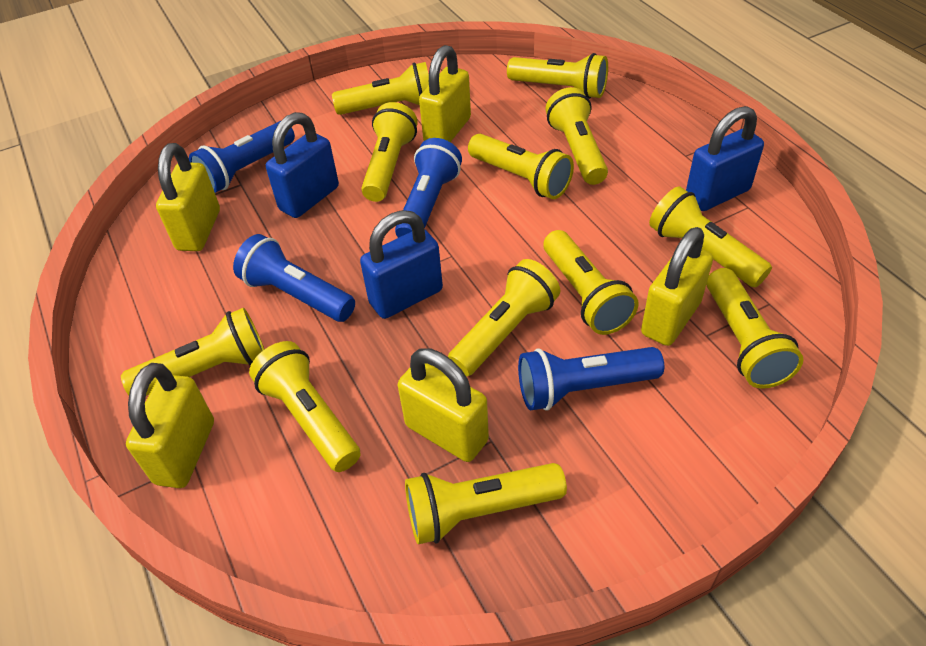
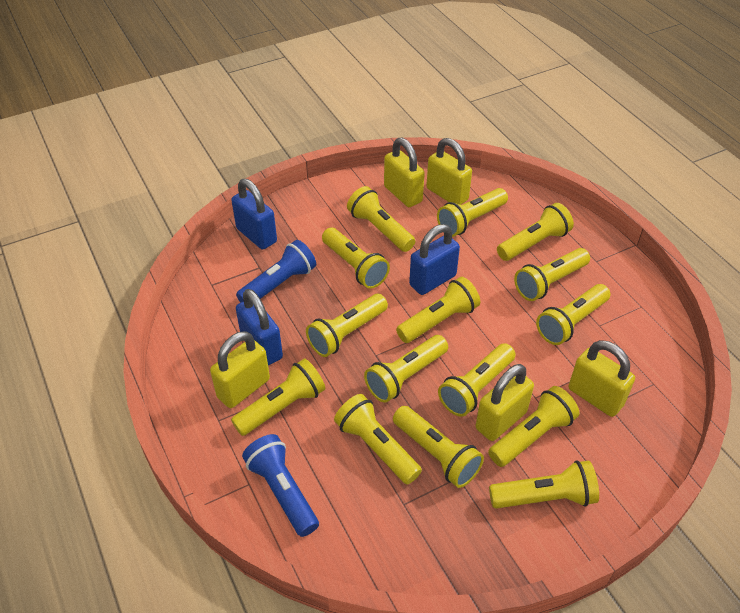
blue flashlight: [189,121,295,193] [233,234,355,322] [395,138,462,238] [518,347,664,411] = 4 -> [236,240,316,303] [242,434,319,537] = 2
yellow flashlight: [121,308,265,396] [249,341,360,472] [332,62,429,115] [361,102,418,202] [405,463,567,544] [448,259,560,377] [468,134,574,199] [507,53,608,99] [543,230,638,335] [546,87,608,185] [649,187,772,287] [706,268,804,389] = 12 -> [231,359,326,436] [306,294,388,357] [322,228,390,289] [334,394,422,485] [347,186,415,252] [364,335,448,403] [393,406,484,488] [396,277,480,343] [437,188,508,237] [438,343,516,417] [488,386,580,467] [489,460,599,509] [497,203,574,261] [514,248,590,301] [536,284,610,345] = 15

